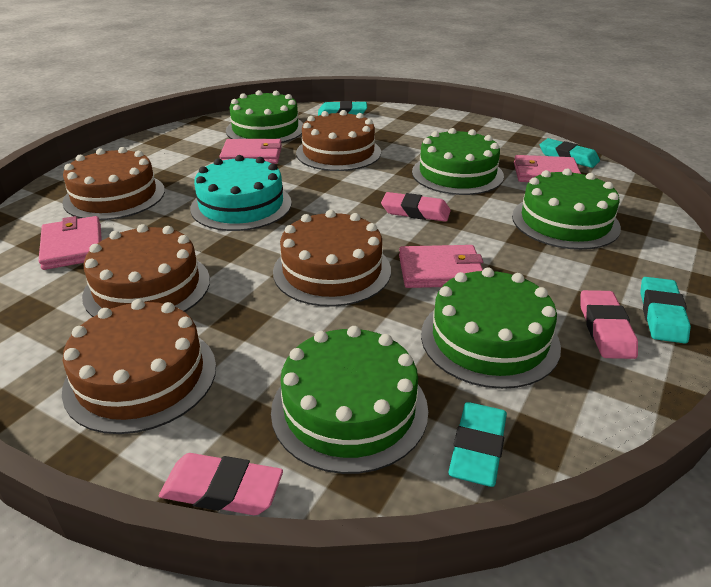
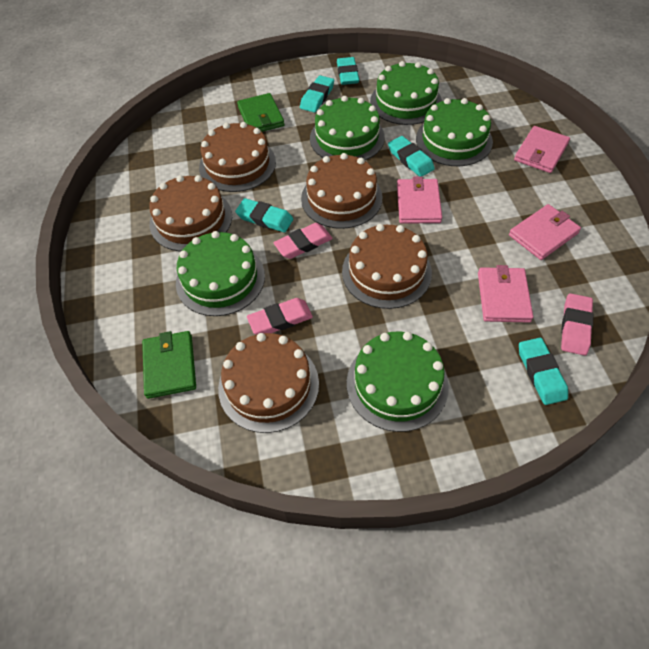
green wallet: none = 0 -> [142,331,196,399] [237,93,284,132] = 2
turquoise cake: [190,155,292,231] = 1 -> none = 0
turquoise eraser: [318,101,367,116] [448,402,507,487] [540,138,600,168] [640,277,691,343] = 4 -> [235,198,293,232] [300,75,334,112] [337,57,359,85] [388,136,435,177] [519,338,568,405] = 5

